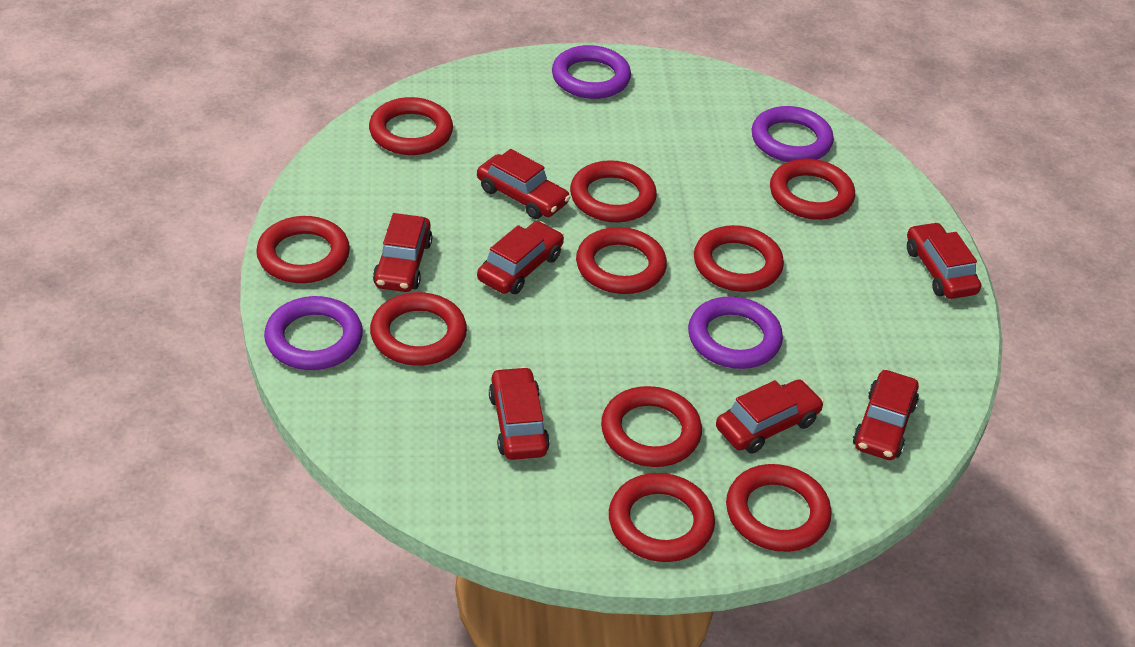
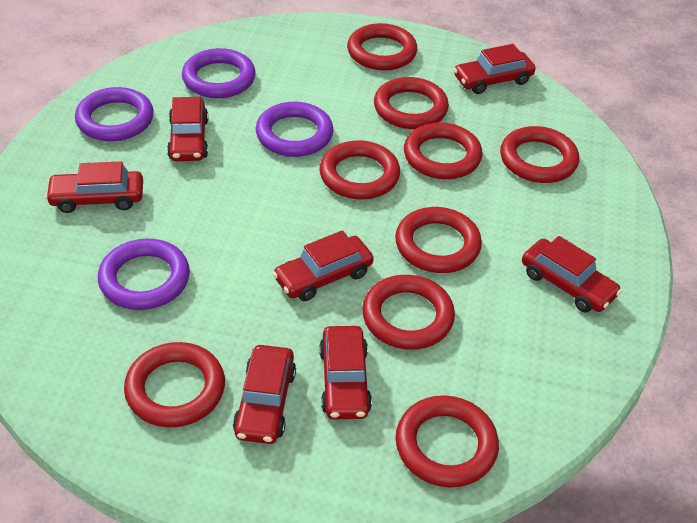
red ring: [256,216,350,283] [369,97,453,155] [370,292,467,366] [570,160,657,222] [576,227,667,294] [601,386,702,467] [609,473,715,562] [694,225,784,292] [726,464,832,552] [770,159,855,220] = 10 -> [124,342,225,428] [320,140,400,200] [347,23,417,70] [362,275,455,350] [374,77,449,129] [395,207,482,273] [395,395,499,487] [404,122,483,179] [500,126,579,183] = 9

